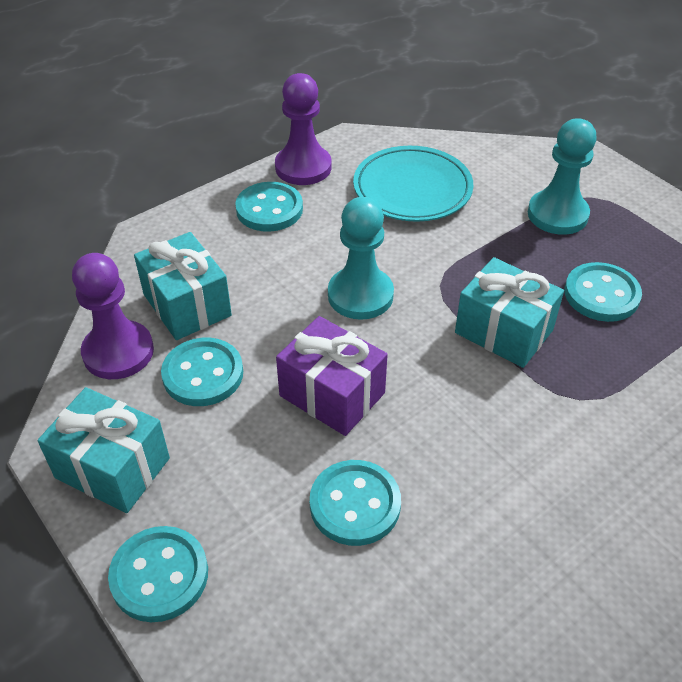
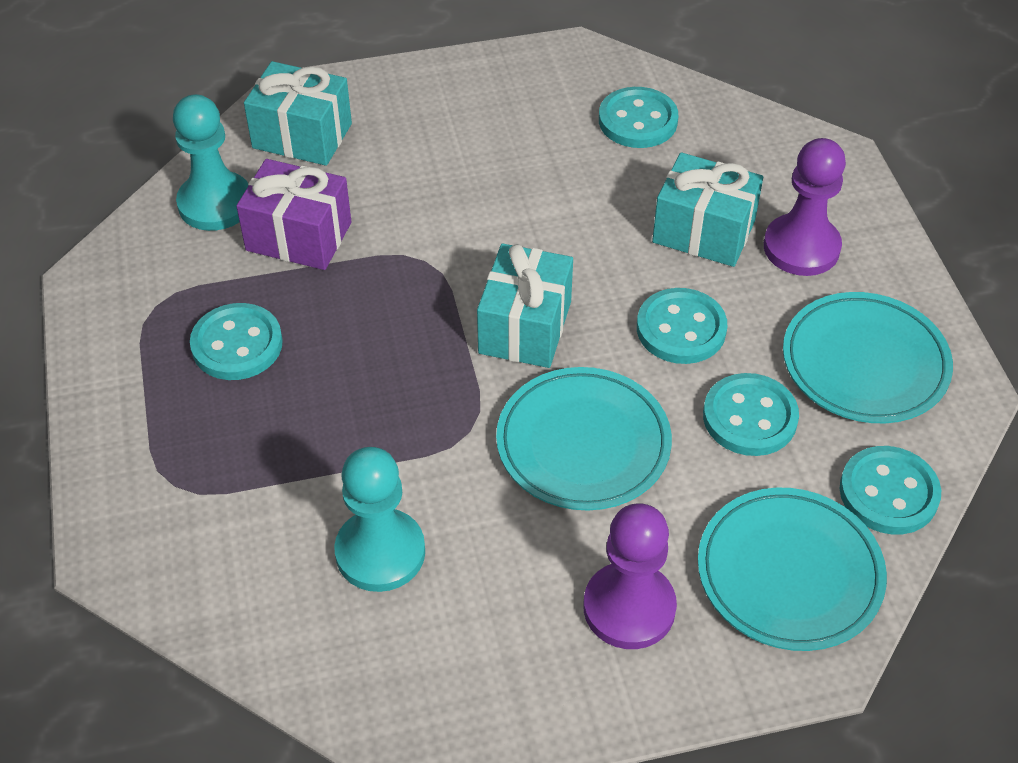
turquoise plate: [353,146,474,222] = 1 -> [496,367,672,511] [698,488,887,651] [783,292,953,423] = 3

